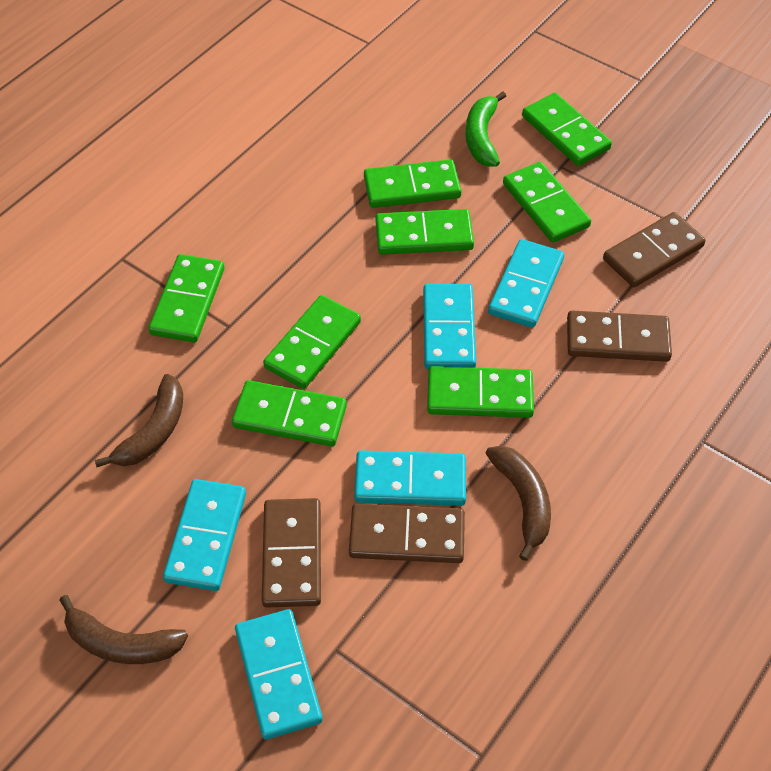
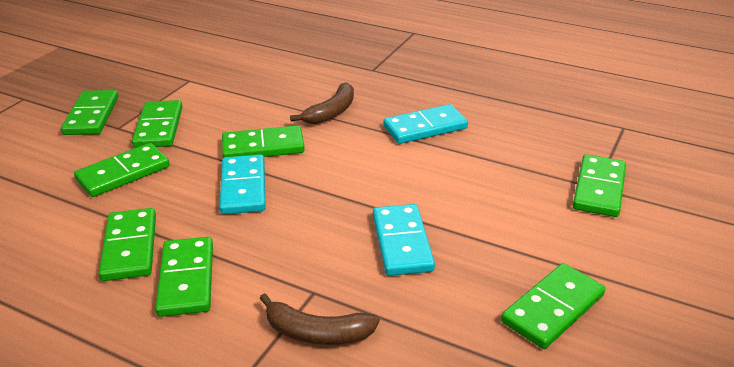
brown banana: [60,595,188,664] [95,374,183,467] [485,445,551,561] = 3 -> [259,293,380,345] [290,82,354,124] = 2
brown domino: [262,498,321,608] [349,503,465,563] [567,311,672,362] [603,212,706,287] = 4 -> none = 0
green banana: [465,91,506,166] = 1 -> none = 0
turquoise domino: [163,479,246,591] [235,609,322,740] [354,451,466,506] [423,284,476,369] [488,239,564,328] = 5 -> [219,154,266,214] [373,204,435,276] [383,104,468,144] = 3

